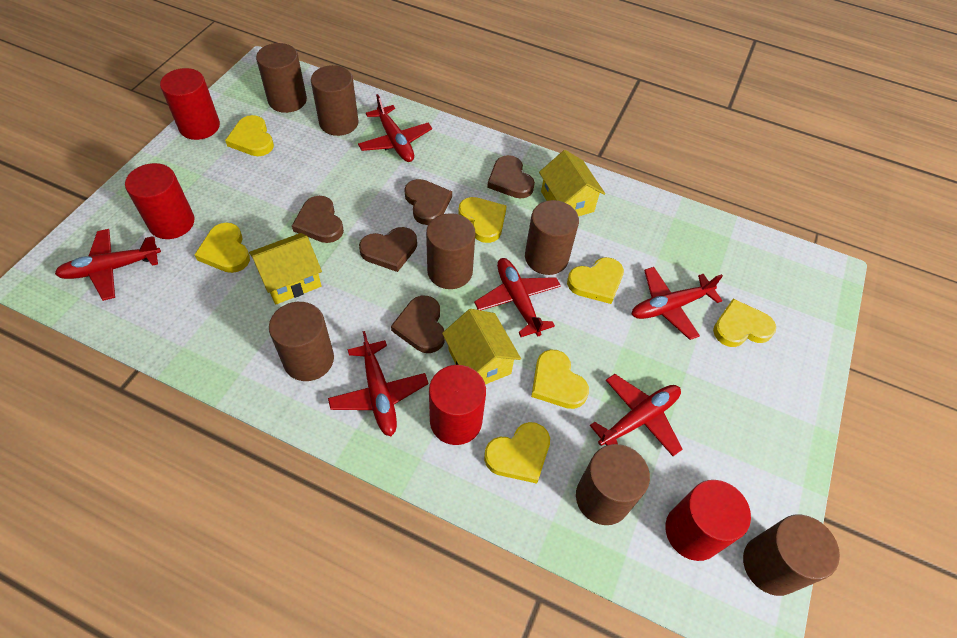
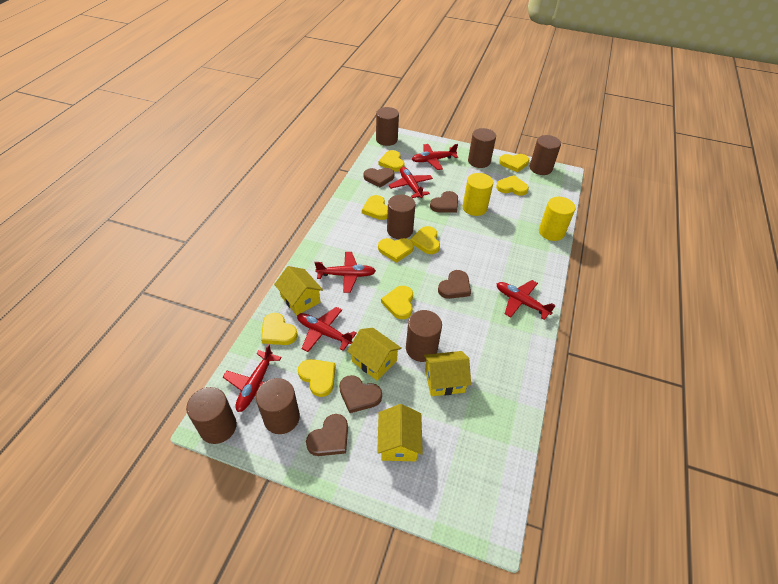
red cylinder: [125,163,195,239] [160,68,220,140] [429,365,486,445] [665,480,751,561] = 4 -> none = 0
yellow cylinder: none = 0 -> [462,173,493,216] [539,197,575,241] = 2
yellow heart: [195,223,250,273] [225,115,274,156] [458,197,507,243] [484,422,550,484] [531,350,589,409] [567,257,624,304] [713,299,776,347] = 7 -> [261,313,298,345] [298,359,336,397] [362,195,388,220] [378,150,404,172] [378,238,414,263] [381,286,413,319] [410,226,440,254] [496,175,529,196] [499,154,529,172] = 9
yellow house: [249,233,322,304] [442,309,521,385] [539,150,605,216] = 3 -> [274,266,323,315] [347,328,402,381] [377,404,423,461] [424,351,471,396] = 4

